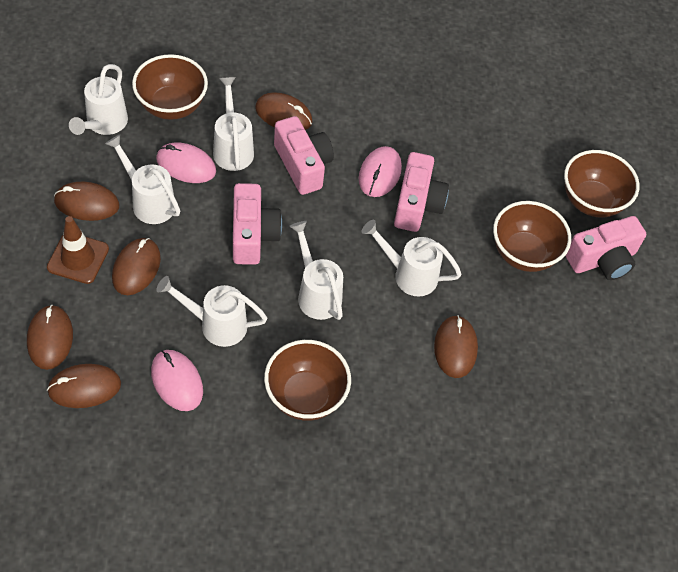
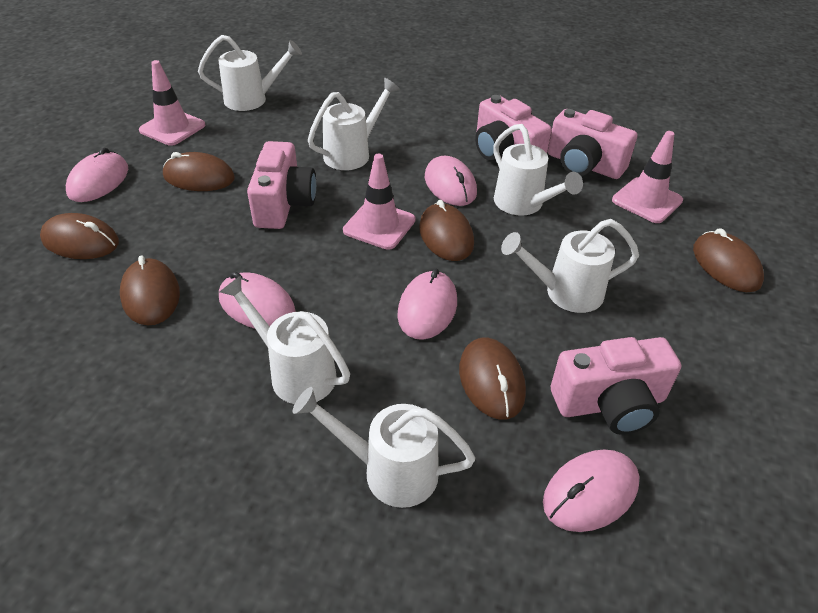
brown bowl: [132,54,208,120] [264,340,351,421] [493,201,571,272] [564,150,639,217] = 4 -> none = 0
brown traffic cone: [47,216,109,284] = 1 -> none = 0
pink mouse: [151,350,203,411] [156,143,216,183] [358,146,402,197] = 3 -> [66,148,128,202] [219,272,296,329] [397,269,457,340] [425,156,477,206] [543,449,640,532] = 5
pink traffic cone: none = 0 -> [139,60,205,146] [343,154,416,250] [612,131,683,223] = 3

